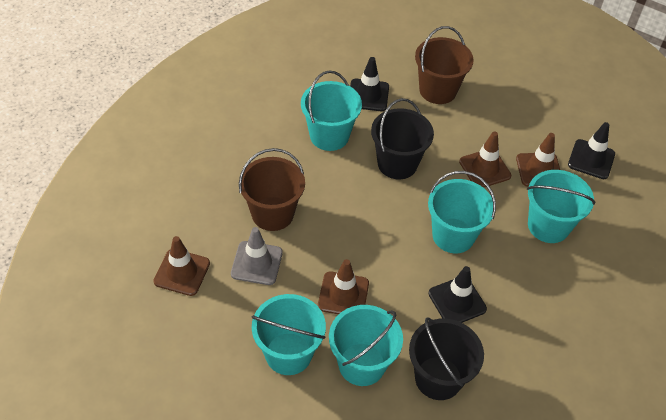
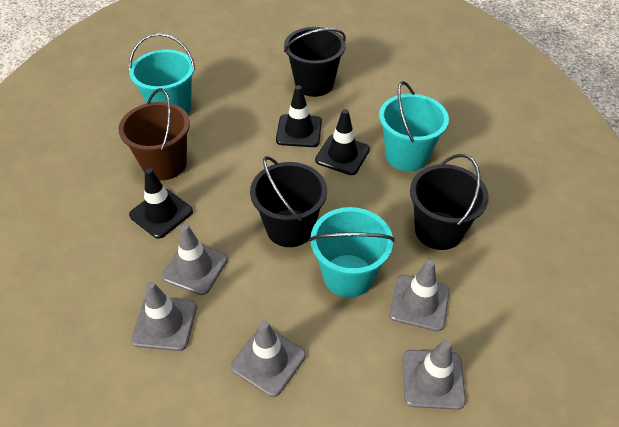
black bucket: [371,98,434,179] [409,317,484,400] = 2 -> [250,156,327,247] [284,27,346,97] [410,154,489,250] = 3
brown bucket: [239,148,305,231] [415,26,474,104] = 2 -> [118,88,190,180] = 1
brown traffic cone: [153,236,210,296] [318,259,369,314] [459,131,511,188] [516,133,560,187] = 4 -> none = 0
grey traffic cone: [231,227,283,285] = 1 -> [131,281,197,351] [161,224,228,295] [231,321,306,397] [389,260,450,331] [402,340,466,410] = 5
turquoise bucket: [252,294,326,375] [301,71,362,151] [329,305,403,386] [428,171,496,253] [527,170,595,243] = 5 -> [129,33,195,114] [309,207,395,298] [379,81,449,171] = 3

